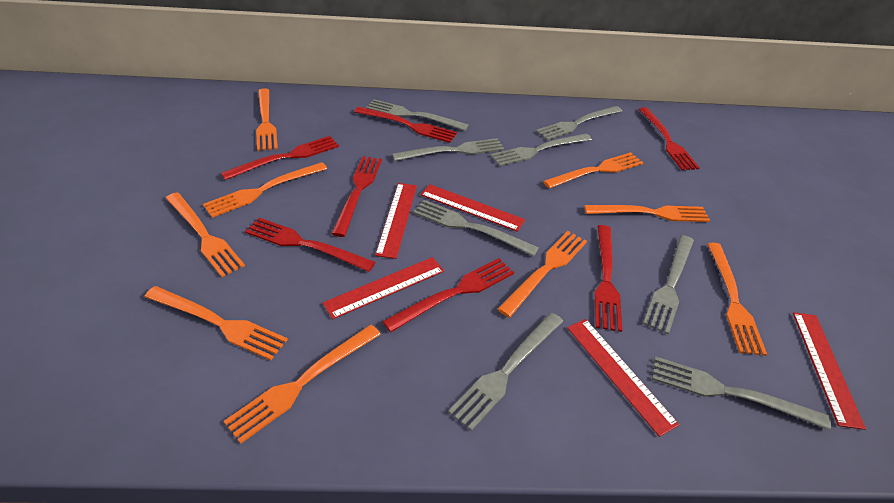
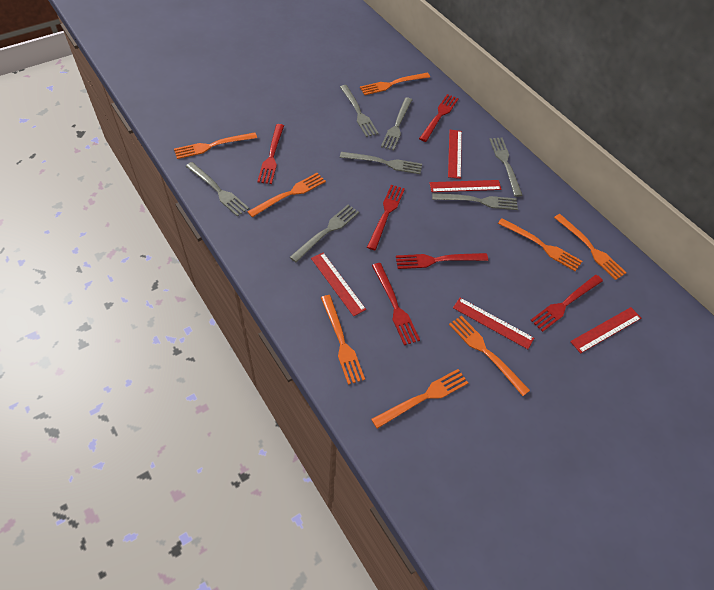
grey fork: [366,99,468,131] [392,138,504,161] [413,200,539,256] [448,313,563,431] [490,134,592,166] [536,106,622,140] [643,235,694,334] [652,356,831,430] = 8 -> [186,162,249,217] [290,205,359,262] [340,85,379,137] [340,152,422,174] [381,97,412,151] [432,193,518,210] [489,138,523,197] = 7
orange fork: [145,286,288,360] [166,192,245,277] [203,162,327,218] [224,325,381,444] [256,89,278,151] [498,231,587,317] [543,152,644,189] [584,205,710,222] [707,243,767,356] = 9 -> [174,132,257,159] [247,173,326,217] [321,295,365,385] [360,73,430,95] [371,369,468,429] [449,316,530,396] [498,218,582,271] [554,214,627,280] = 8
red fork: [221,136,339,180] [245,218,375,272] [332,156,382,237] [354,107,457,143] [383,258,514,332] [594,225,623,332] [639,107,700,170] = 7 -> [257,124,284,184] [367,185,405,250] [372,263,420,345] [396,253,488,269] [419,94,459,142] [530,275,603,332] = 6

